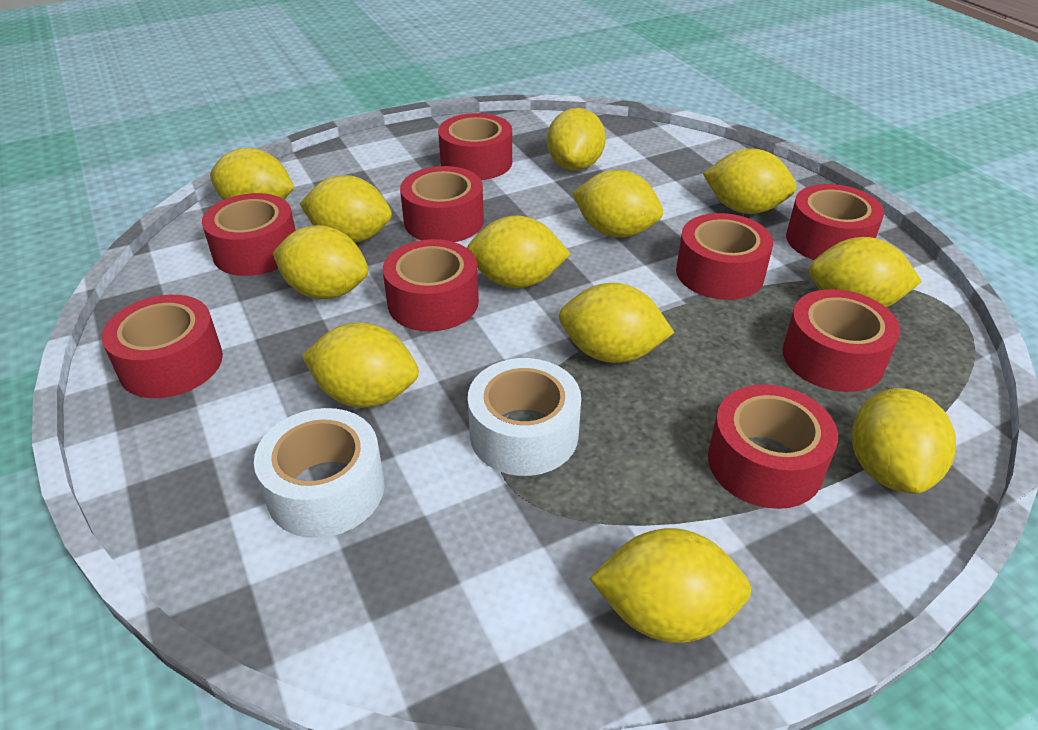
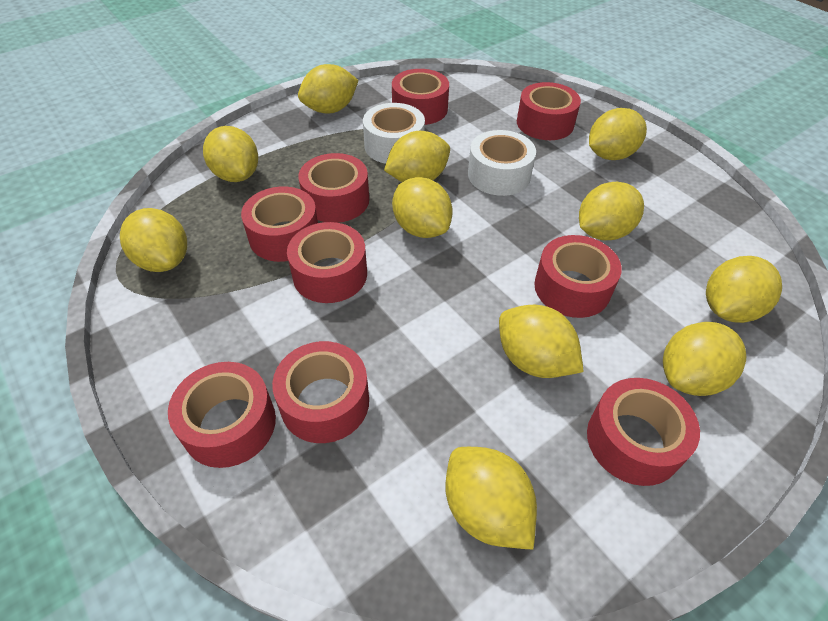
yellow lemon: [210,148,295,200] [273,225,368,299] [300,175,392,243] [302,323,419,408] [467,216,571,288] [547,108,606,171] [559,283,674,363] [572,170,663,238] [589,528,751,643] [703,149,797,214] [809,237,922,307] [852,388,956,494] = 12 -> [120,208,187,272] [203,126,258,182] [298,64,359,114] [384,131,450,182] [392,177,453,238] [445,447,537,550] [499,305,584,378] [579,182,644,240] [589,108,647,160] [663,322,746,396] [706,256,782,323] = 11

